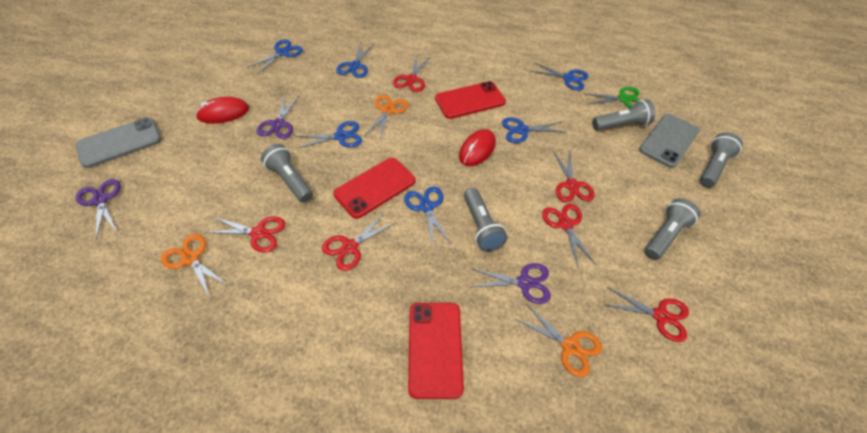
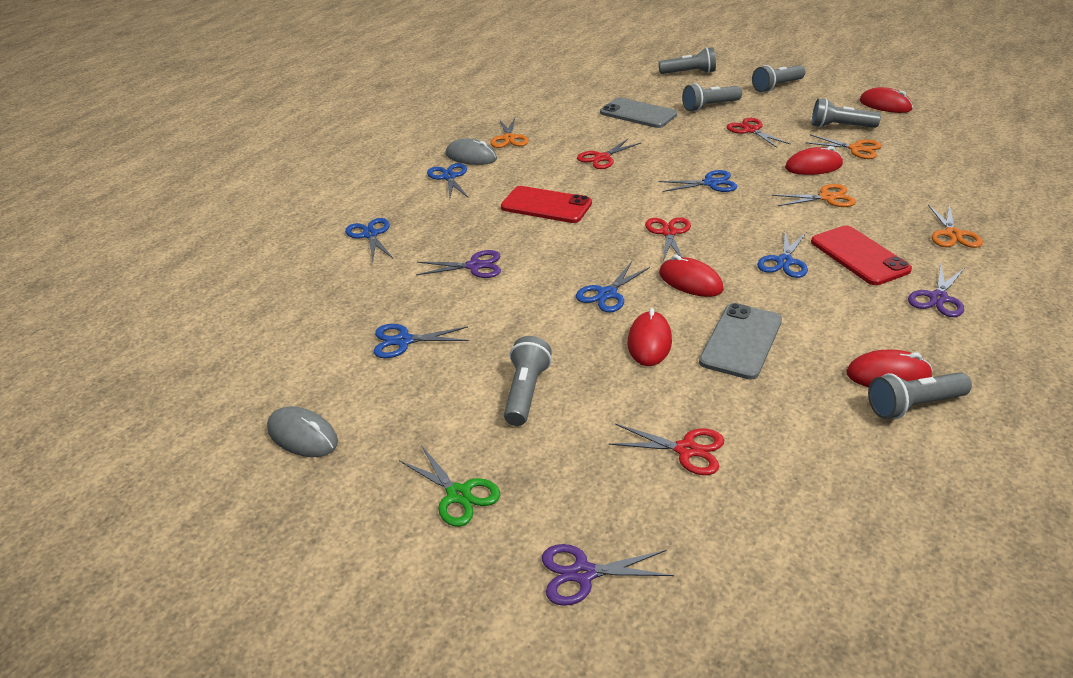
grey flashlight: [261,144,313,203] [464,188,508,251] [592,99,655,131] [645,199,700,260] [700,133,743,187] = 5 -> [504,336,552,426] [659,47,716,74] [682,83,742,112] [752,65,806,92] [812,98,881,128] [868,372,972,419] = 6
grey mouse: none = 0 -> [267,406,338,457] [445,138,497,165] = 2
orange scissors: [161,234,228,297] [365,95,408,138] [515,304,602,377] = 3 -> [491,118,529,148] [772,184,856,207] [805,135,882,159] [928,204,983,248] = 4
red mouse: [196,97,249,124] [459,129,496,166] = 2 -> [628,308,672,366] [659,255,724,297] [785,146,843,175] [846,349,932,387] [859,87,913,113] = 5
red phone: [333,158,416,219] [408,303,464,399] [435,81,506,119] = 3 -> [501,186,592,223] [811,225,912,285] = 2
red scissors: [205,216,285,253] [322,213,396,271] [393,56,430,92] [542,204,596,267] [553,150,595,202] [603,287,689,342] = 6 -> [577,139,641,169] [609,424,724,475] [645,217,691,260] [727,118,790,148] = 4

